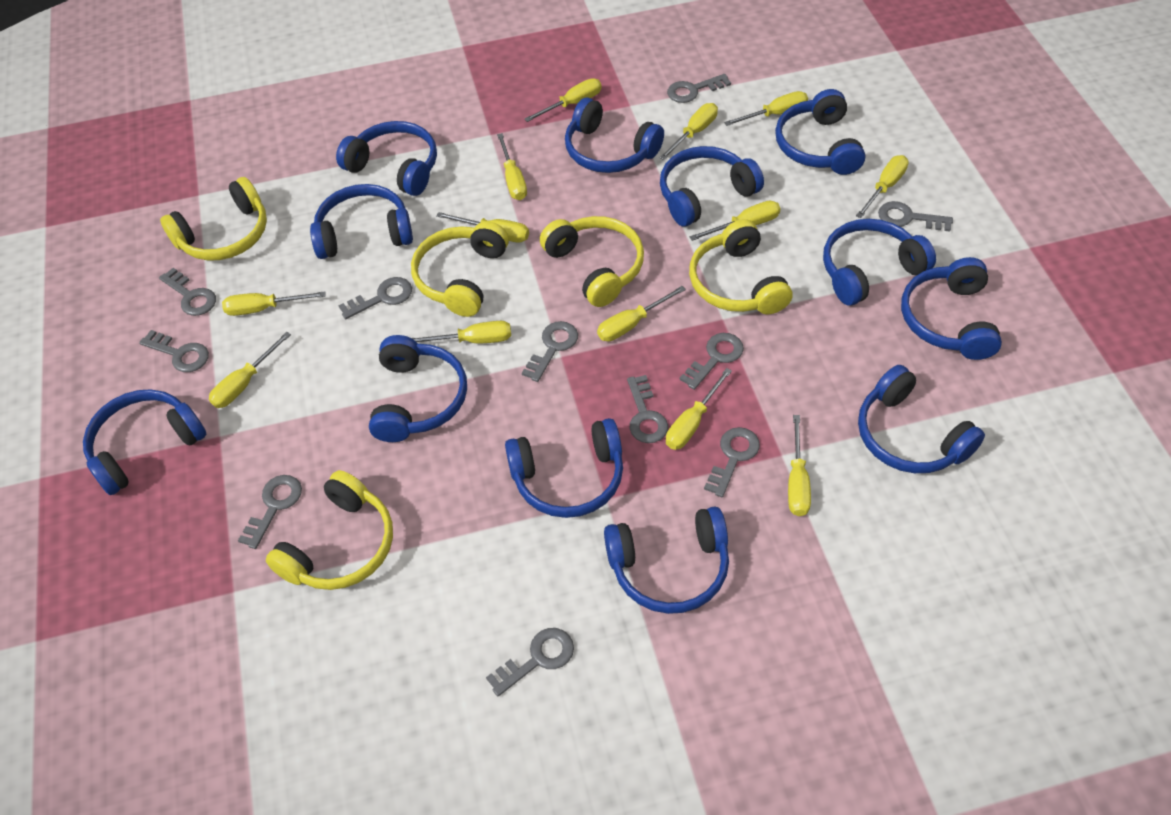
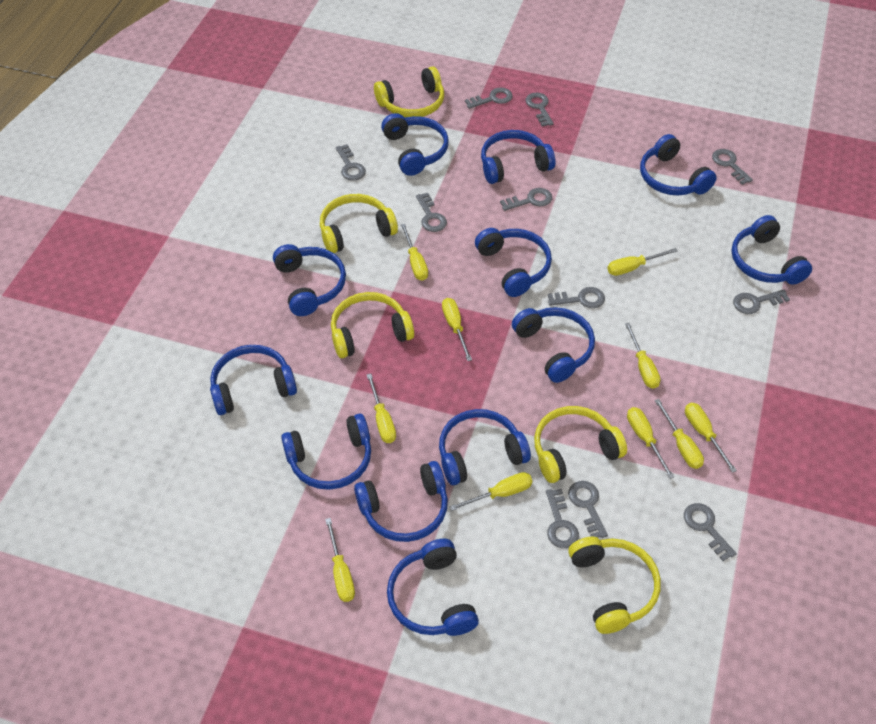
yellow screwdriver: [209,332,291,408] [222,291,326,316] [412,321,511,343] [436,212,529,243] [497,133,527,200] [525,78,602,122] [597,286,686,341] [659,103,718,160] [666,368,732,450] [690,201,781,241] [724,91,808,126] [788,415,811,516] [856,155,909,218] = 13 -> [325,518,355,602] [367,374,396,443] [401,224,428,281] [442,298,472,361] [449,472,532,511] [607,248,678,276] [625,323,660,389] [627,407,674,479] [655,399,704,469] [685,403,737,473] = 10

